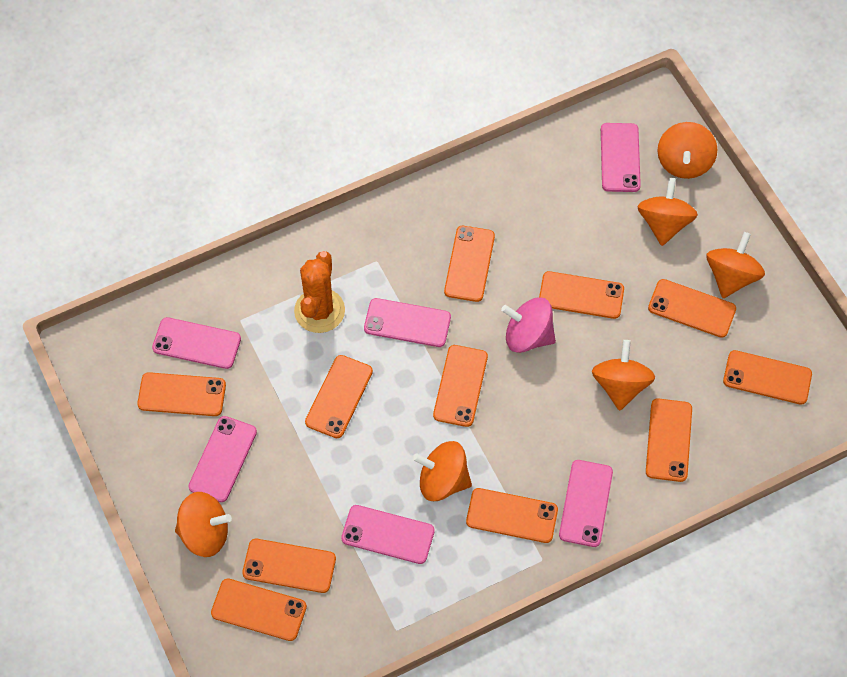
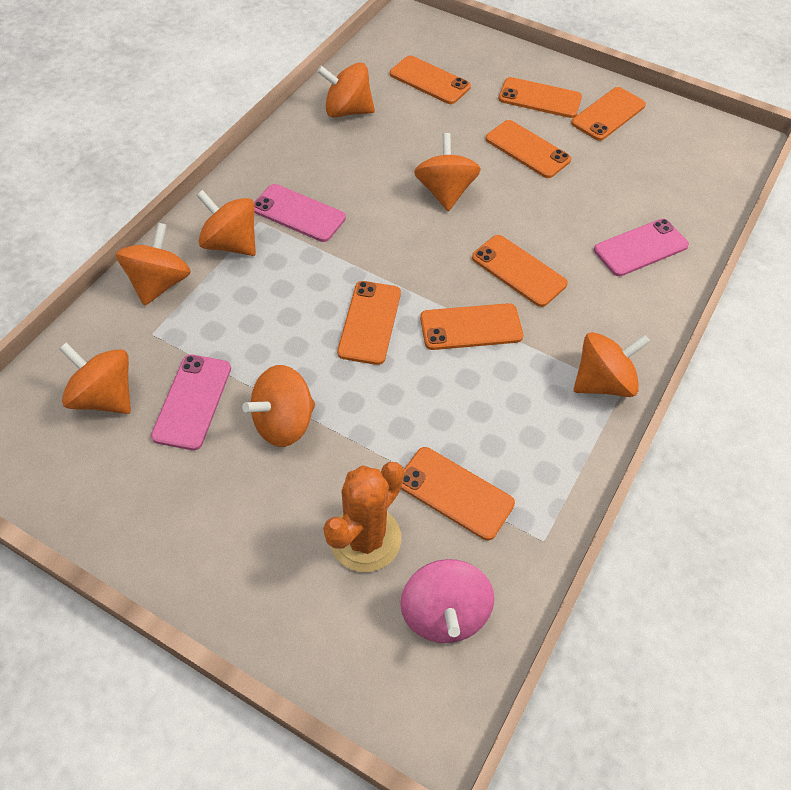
orange phone: [137,372,226,416] [211,578,307,641] [242,539,336,593] [305,355,373,438] [433,345,488,427] [444,226,495,302] [466,488,558,543] [539,271,624,319] [646,398,692,482] [648,279,736,338] [723,350,812,405] = 11 -> [337,281,401,365] [390,56,471,104] [401,447,515,540] [420,303,523,350] [472,235,568,307] [486,120,571,178] [498,77,582,118] [571,87,646,141] = 8
orange spinning top: [175,492,232,557] [413,441,472,501] [592,340,655,411] [637,177,698,246] [657,122,718,179] [706,232,765,298] = 6 -> [59,342,131,414] [116,223,191,306] [196,190,256,256] [242,365,315,447] [317,63,375,118] [414,133,481,211] [574,332,650,397] = 7
pink phone: [152,317,241,369] [188,416,257,502] [341,505,435,564] [364,298,451,347] [559,460,613,547] [601,123,641,192] = 6 -> [151,354,231,450] [254,184,346,242] [594,219,689,276] = 3

